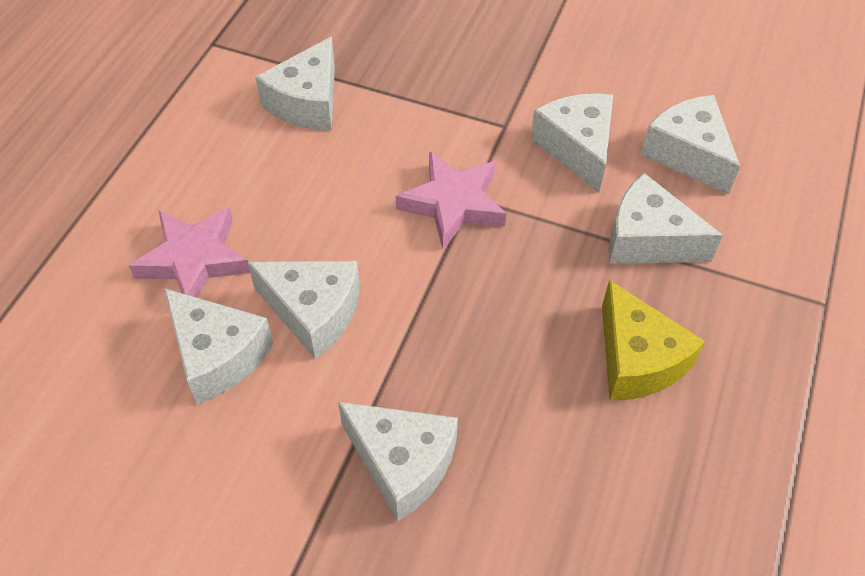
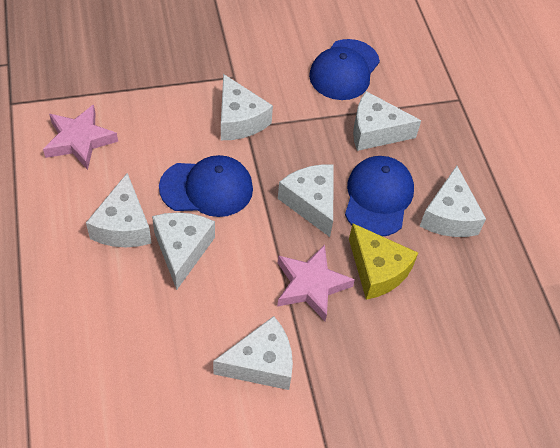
blue cap: none = 0 -> [159,155,253,217] [309,39,380,100] [345,156,414,236] = 3

